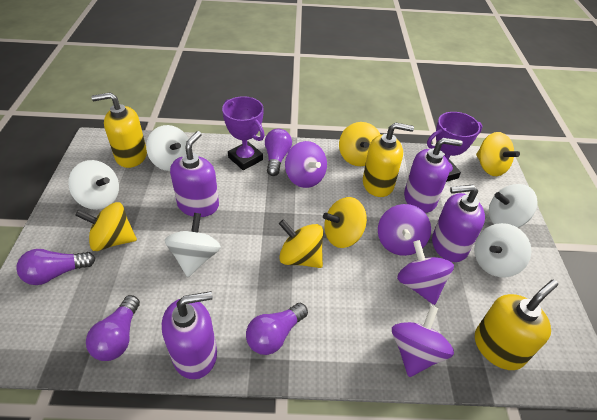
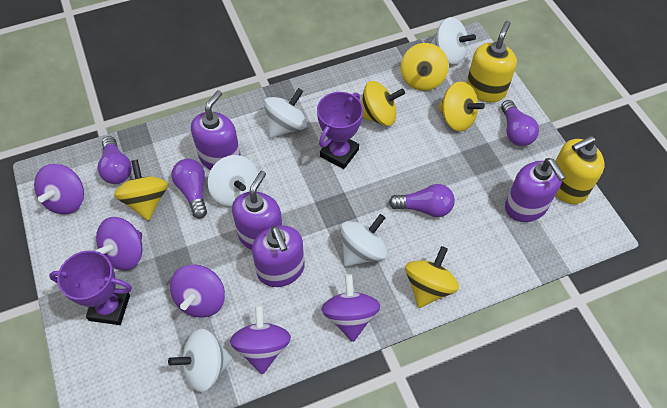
purple spinning top: [285,141,327,188] [378,204,431,256] [392,306,454,377] [397,240,454,305] = 4 -> [34,164,84,215] [95,217,142,270] [170,265,225,318] [230,305,291,374] [321,274,380,342] = 5
yellow soap dispenser: [91,92,147,168] [363,122,414,197] [475,280,558,370] = 3 -> [466,21,517,102] [555,136,605,204] = 2

